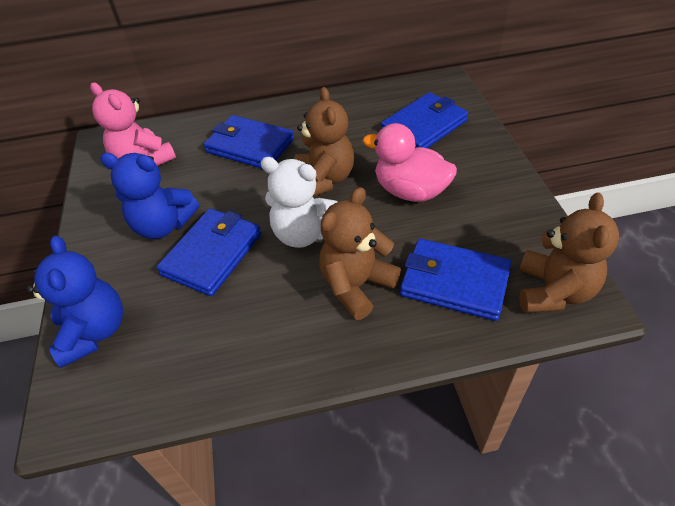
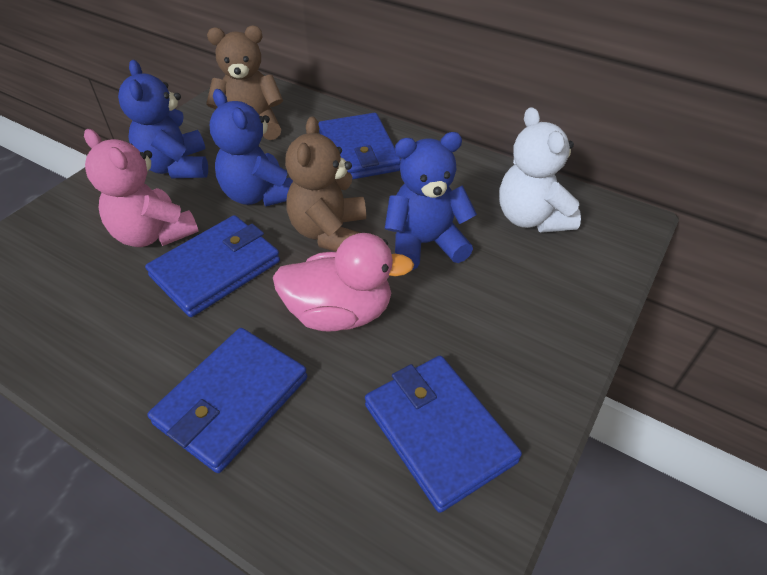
blue teddy bear: [26,236,123,368] [100,153,199,239] = 2 -> [118,60,208,178] [210,89,293,206] [385,132,477,270] = 3
brown teddy bear: [294,87,354,196] [319,187,401,320] [519,193,619,313] = 3 -> [206,26,283,140] [285,116,366,252] = 2

